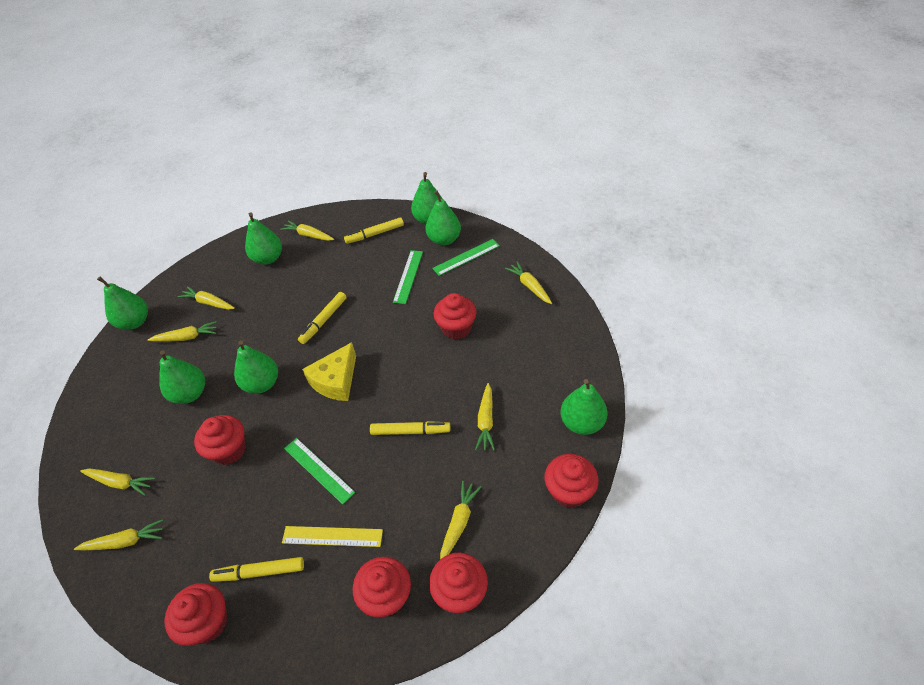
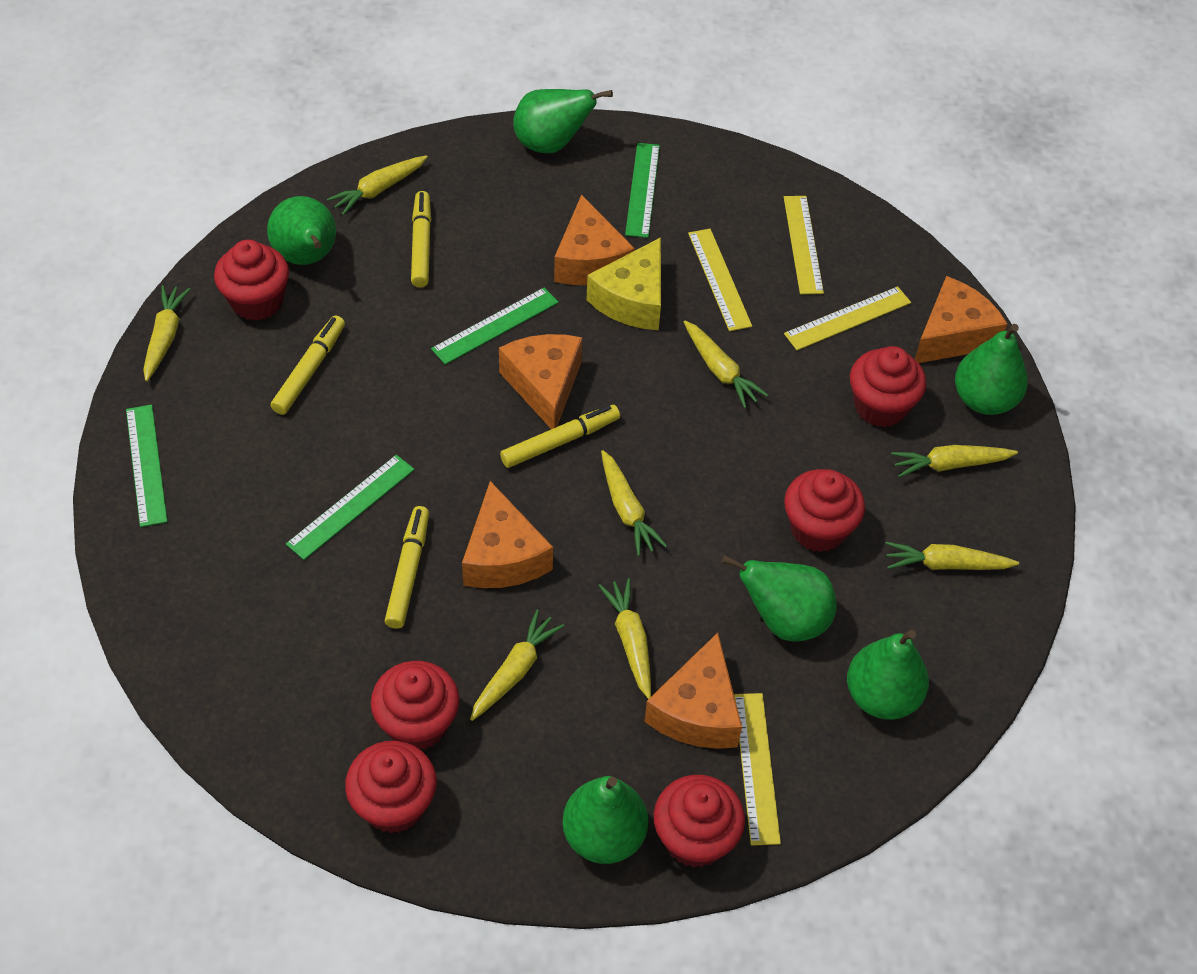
green pear: [97,277,148,330] [159,350,205,404] [234,340,278,394] [245,212,282,265] [411,172,443,224] [425,190,461,245] [560,379,608,435] = 7 -> [267,196,336,265] [513,89,613,153] [562,776,648,864] [722,555,837,641] [847,630,929,720] [955,324,1028,415] = 6
green ruler: [284,438,355,504] [393,250,423,304] [432,239,500,276] = 3 -> [126,405,167,527] [286,455,414,560] [431,287,559,365] [625,143,660,238] = 4
orange cheese: none = 0 -> [462,481,553,588] [499,334,582,429] [554,194,635,285] [644,633,742,749] [915,276,1007,363] = 5
yellow ruler: [282,526,383,547] = 1 -> [688,229,752,331] [734,693,781,846] [784,196,824,294] [784,286,911,350] = 4

